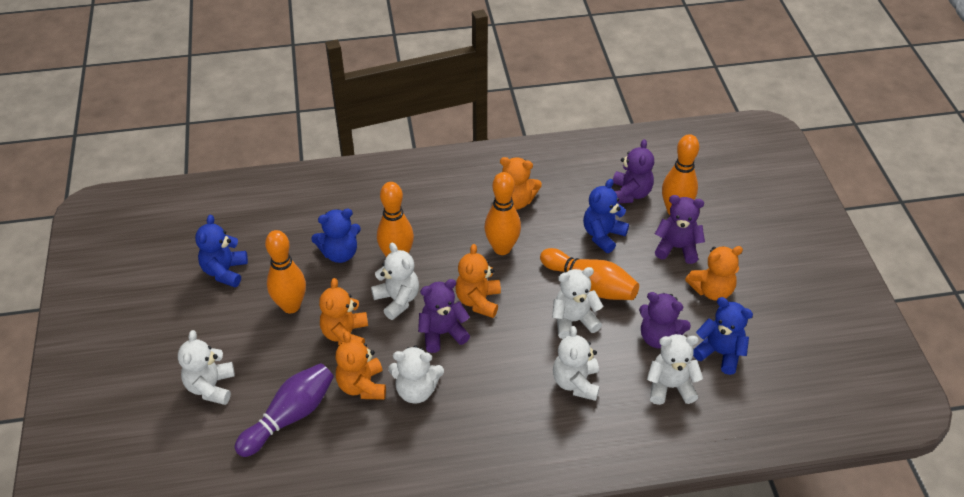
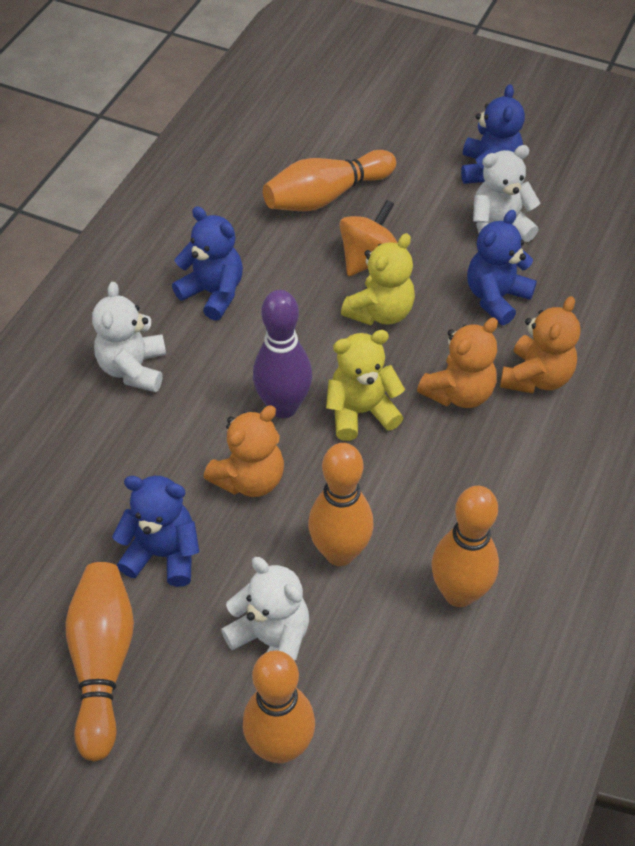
orange spinning top: none = 0 -> [339,200,398,276] = 1
orange teddy bear: [319,278,368,345] [336,331,386,400] [455,244,501,318] [495,157,542,210] [685,246,743,301] = 5 -> [203,406,284,497] [417,318,498,408] [500,296,580,393] = 3
purple teddy bear: [418,279,470,353] [613,139,654,204] [639,292,691,349] [655,195,705,264] = 4 -> none = 0
white teddy bear: [178,330,235,405] [371,243,419,320] [388,345,444,404] [552,267,603,339] [553,326,600,401] [647,334,703,405] = 6 -> [92,282,166,392] [221,557,309,660] [473,145,540,242] = 3
yellow teddy bear: none = 0 -> [326,330,405,441] [341,233,415,325] = 2

